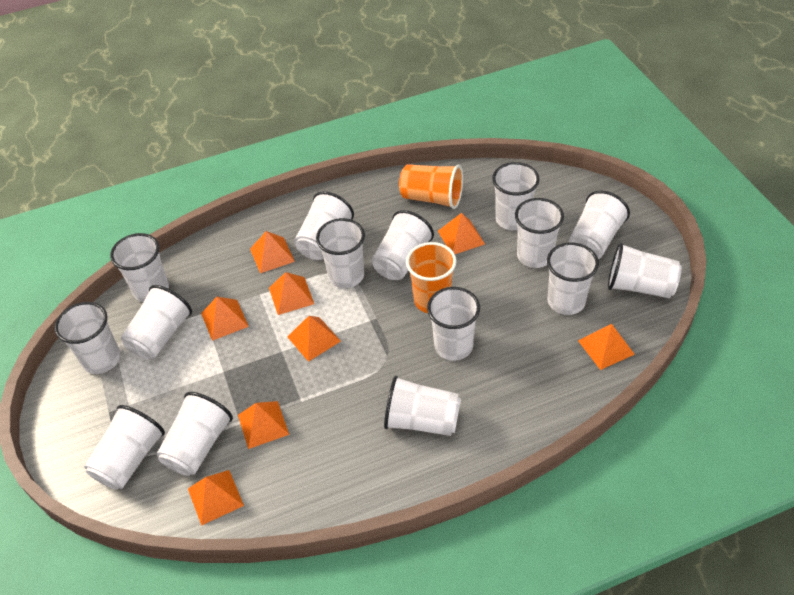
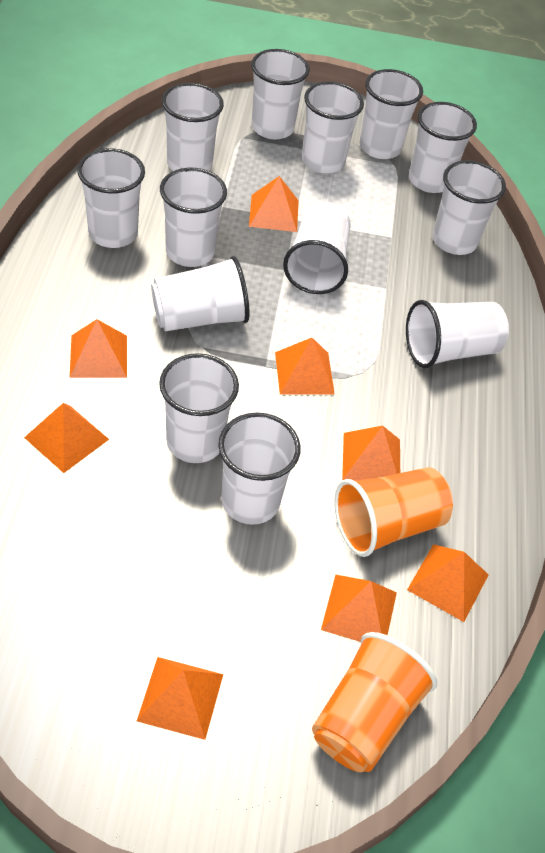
white cup: [55,302,120,374] [84,405,165,490] [110,233,169,302] [121,285,192,359] [157,392,233,476] [294,192,354,260] [316,218,365,288] [372,210,434,280] [384,376,461,436] [427,287,480,361] [492,162,540,230] [515,198,564,268] [547,242,599,315] [569,191,630,259] [608,242,682,298] = 15 -> [77,148,145,248] [151,256,249,331] [159,353,239,463] [160,168,227,267] [162,83,224,171] [218,413,301,525] [251,49,309,140] [283,202,351,294] [302,81,364,173] [359,69,423,159] [406,300,509,368] [409,102,477,193] [432,160,506,255] = 13

